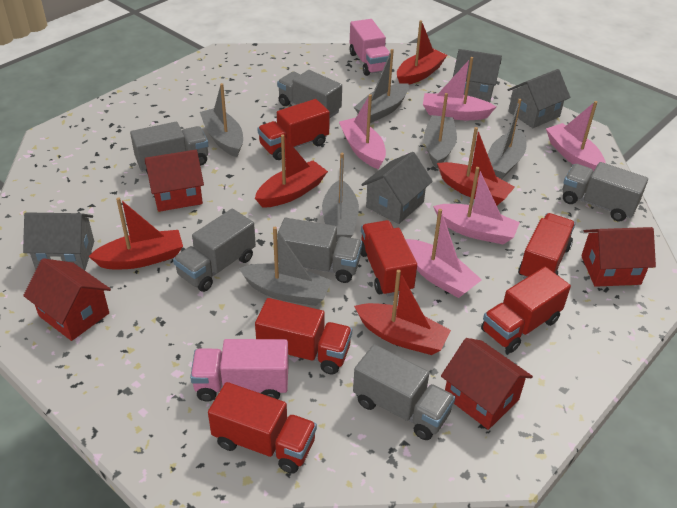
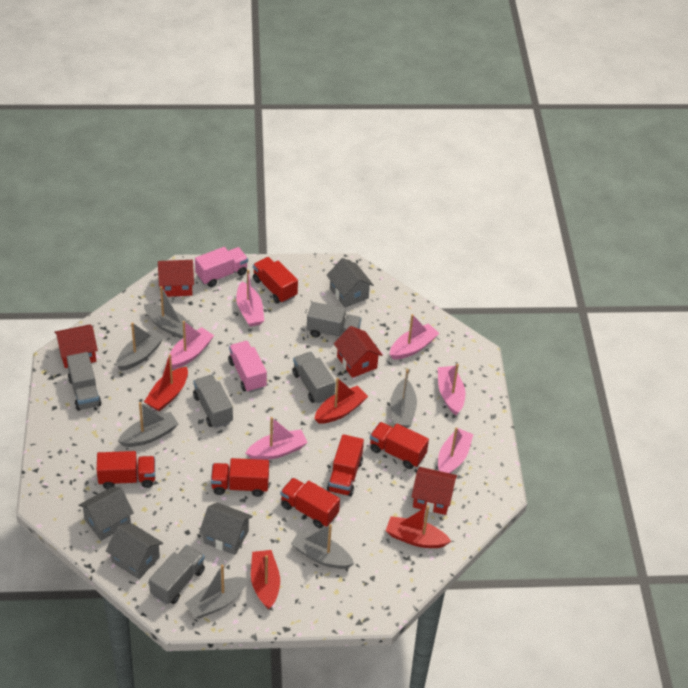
grey truck: [130,122,208,174] [173,209,256,292] [277,70,342,118] [277,218,362,283] [353,344,456,440] [562,162,648,222] = 6 -> [67,352,101,411] [149,545,205,604] [193,375,233,428] [292,352,336,404] [307,302,361,337] = 5
pink boat: [339,94,386,169] [405,209,482,298] [423,57,496,120] [433,167,520,245] [546,101,606,172] = 5 -> [167,321,214,369] [236,270,264,327] [246,417,308,460] [389,314,439,360] [438,364,465,415] [438,427,474,474] = 6
red boat: [88,197,183,269] [255,134,328,208] [354,270,451,355] [397,20,447,85] [437,127,515,205] = 5 -> [144,354,188,411] [251,550,280,609] [314,378,368,424] [386,506,451,548] = 4

